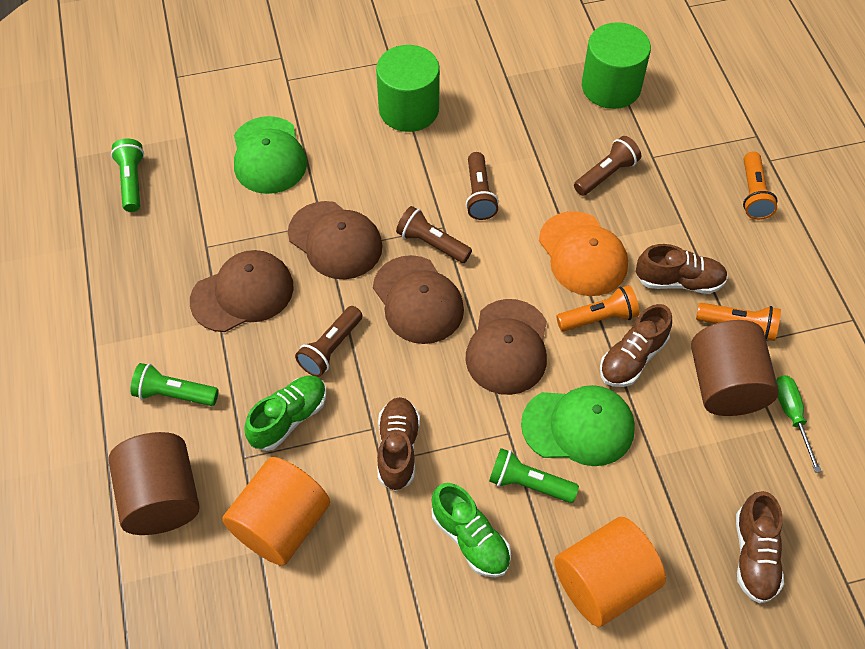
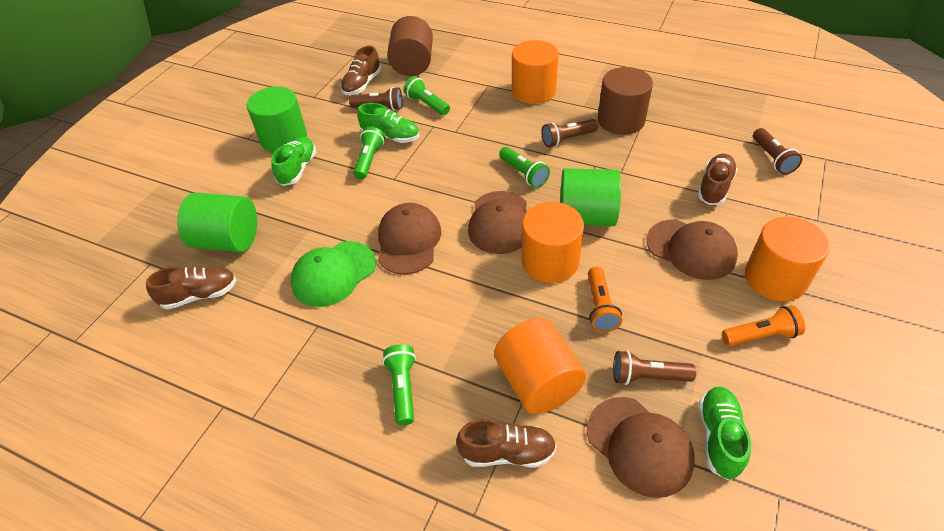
green cap: [234,116,307,194] [521,385,635,466] = 2 -> [291,241,376,307] = 1
green cylinder: [376,45,440,132] [582,22,651,109] = 2 -> [177,192,257,252] [247,86,307,153] [560,168,621,226] = 3
green flashlight: [111,139,144,212] [130,363,219,406] [489,448,579,503] = 3 -> [353,126,385,179] [382,344,416,425] [404,76,450,115] [499,147,550,188] = 4
green screwdriver: [776,375,822,473] = 1 -> none = 0
green shoe: [244,375,326,451] [432,483,511,577] = 2 -> [271,137,316,186] [357,103,419,143] [698,386,751,480] = 3
orange cap: [539,211,628,296] = 1 -> none = 0
orange cylinder: [222,457,330,566] [554,517,666,627] = 2 -> [494,318,587,414] [512,40,558,104] [522,202,584,283] [745,217,830,302] = 4
orange flashlight: [556,285,639,331] [696,303,781,341] [743,151,778,220] = 3 -> [588,267,622,332] [722,305,805,346] = 2

